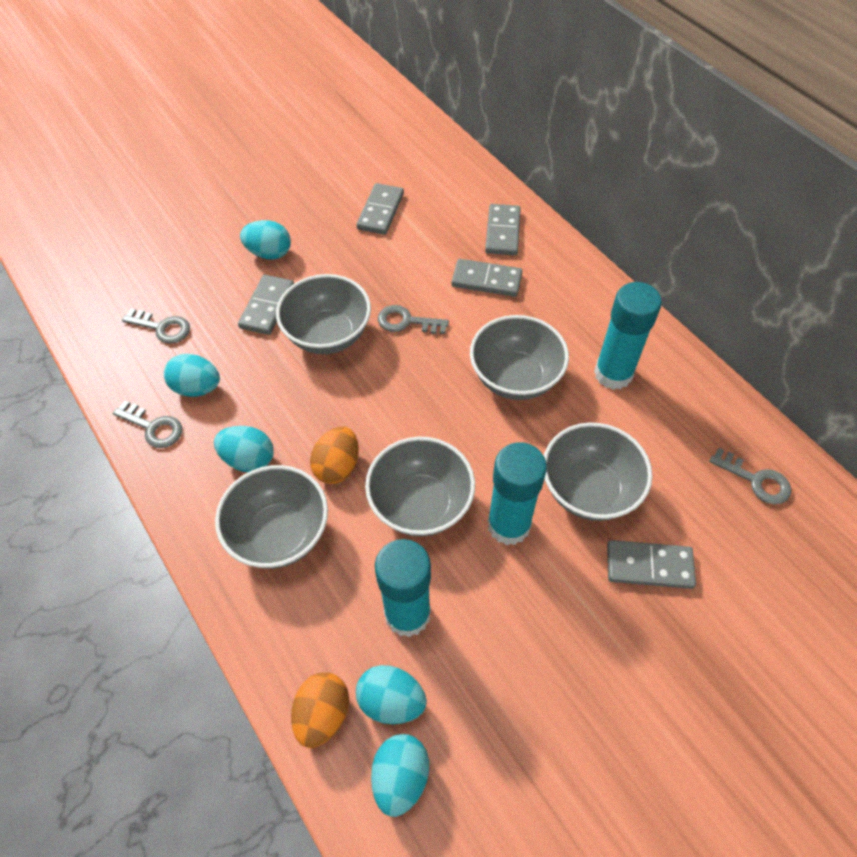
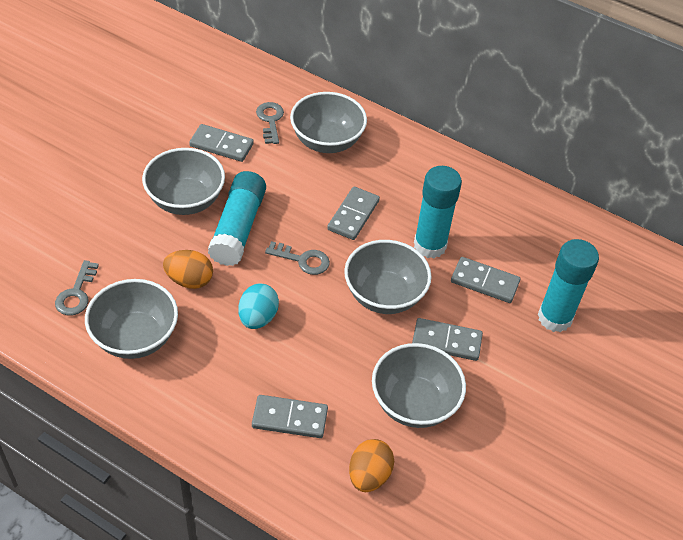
grey key: [113,401,182,448] [122,309,190,344] [378,305,449,334] [710,448,791,505] = 4 -> [55,260,99,315] [256,102,284,144] [265,241,330,275] = 3
turquoise egg: [164,354,220,397] [214,426,274,472] [240,220,291,260] [356,665,427,724] [371,734,429,817] = 5 -> [239,283,279,329] = 1

